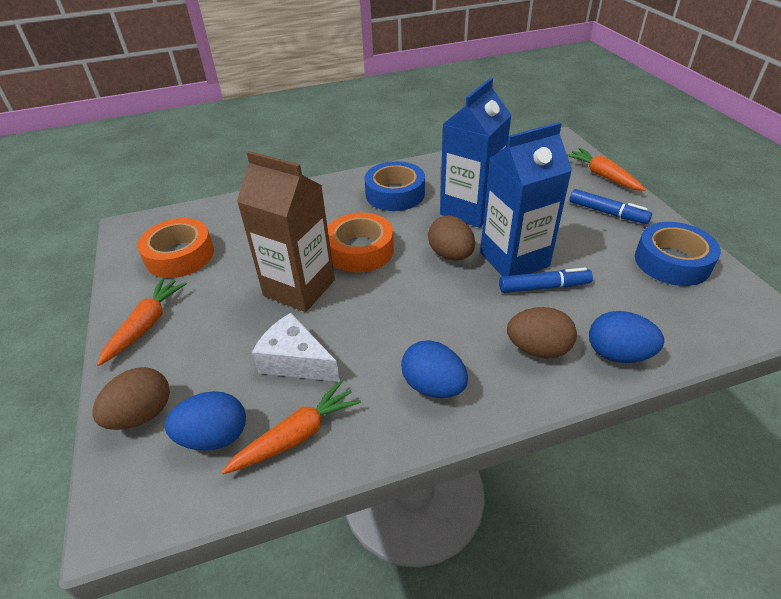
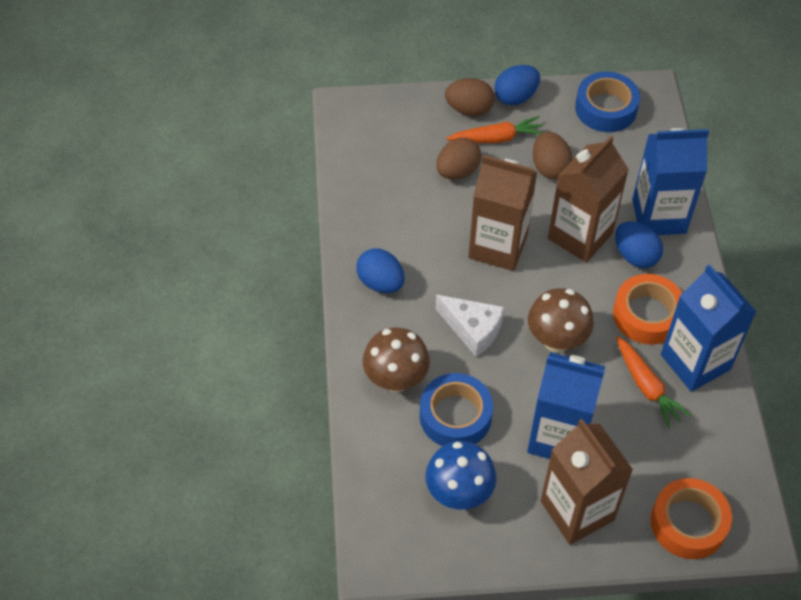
blue carton: [440,78,512,228] [480,122,572,276] = 2 -> [527,352,605,459] [632,128,709,235] [661,264,756,392] = 3
blue marker: [499,267,593,293] [569,189,652,224] = 2 -> none = 0
blue mushroom: none = 0 -> [425,441,497,510] = 1
brown carton: [237,151,335,312] = 1 -> [468,155,537,271] [540,419,633,545] [548,136,629,263] = 3
brown mushroom: none = 0 -> [363,327,430,392] [528,288,594,353] = 2
orange carrot: [97,278,187,366] [221,380,361,474] [567,148,646,191] = 3 -> [446,116,543,143] [616,336,691,428] = 2

